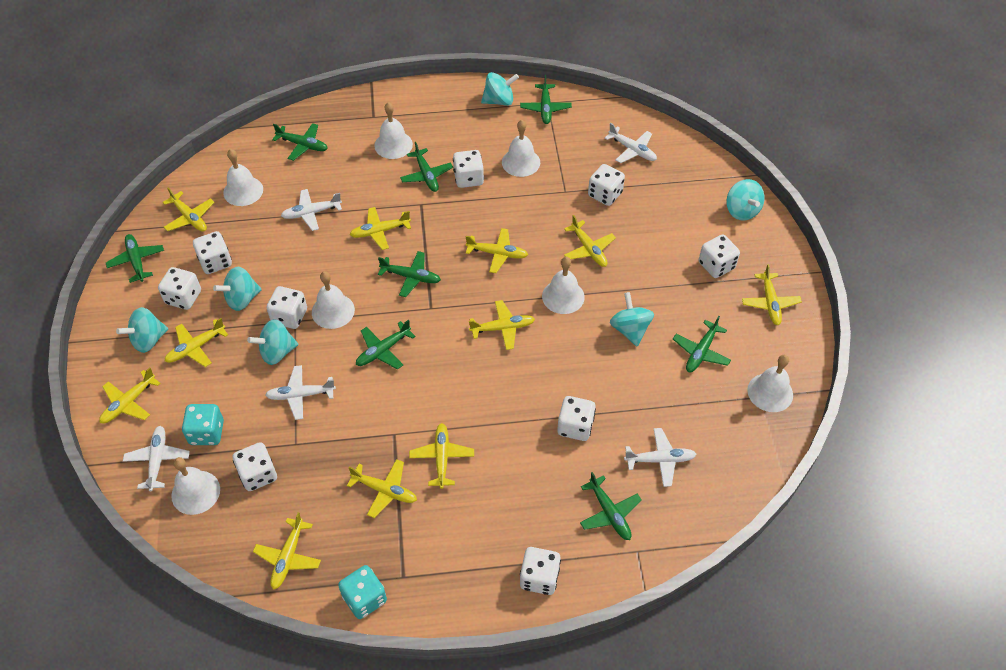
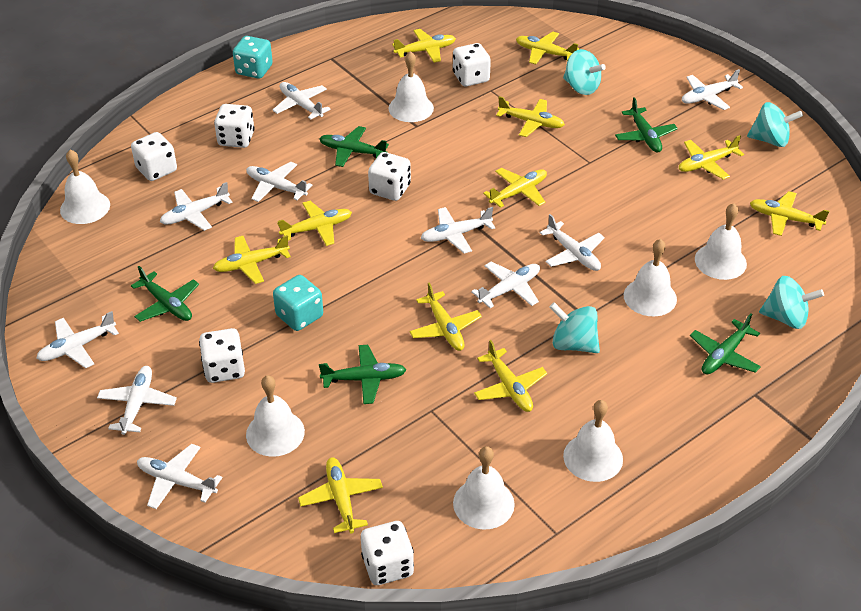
green plane: [106,234,164,283] [272,123,328,161] [356,320,416,369] [378,251,441,297] [400,142,453,192] [520,75,572,124] [580,472,642,540] [673,316,731,372] = 8 -> [131,266,199,322] [319,126,389,167] [319,345,406,404] [615,97,678,153] [690,313,761,374] = 5
turquoise spinning top: [116,307,168,353] [213,267,262,311] [247,319,298,365] [481,72,519,106] [610,292,654,346] [726,179,765,221] = 6 -> [549,302,600,353] [563,49,606,95] [747,102,803,147] [759,276,824,329] = 4
white dice: [158,267,201,310] [193,231,232,274] [233,442,277,491] [267,286,307,329] [453,150,484,188] [520,547,561,595] [557,396,596,441] [588,164,625,206] [699,235,740,278] = 9 -> [131,132,177,181] [199,328,245,383] [214,104,255,148] [361,521,414,585] [368,152,411,201] [453,43,491,87] = 6
white plane: [123,426,190,491] [265,365,336,420] [281,189,342,231] [605,123,657,163] [624,428,696,487] = 5 -> [36,311,119,368] [97,366,177,435] [137,444,222,509] [160,182,233,231] [246,162,313,202] [273,82,331,120] [421,207,495,254] [471,262,540,308] [540,214,605,271] [682,69,743,110] = 10

